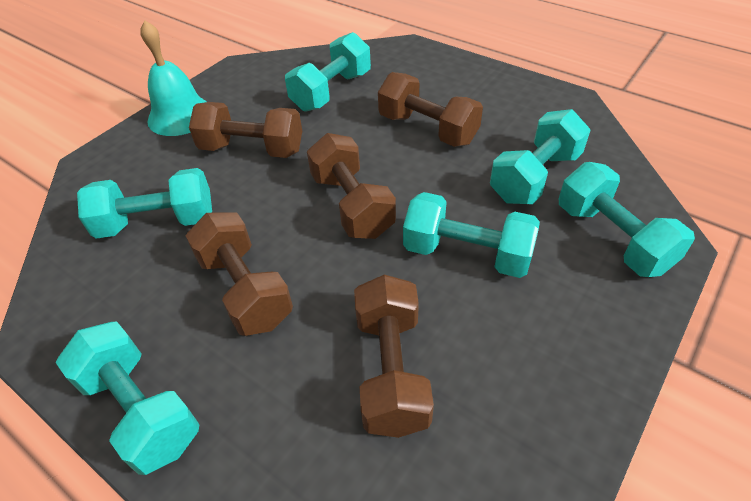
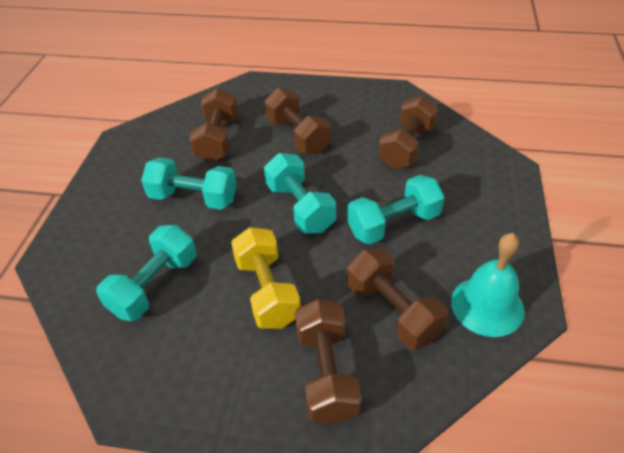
turquoise dumbbell: [56,321,199,475] [77,168,212,239] [285,32,371,112] [403,192,540,278] [490,109,590,204] [559,162,695,277] = 6 -> [96,225,196,321] [141,157,237,210] [264,153,336,233] [347,175,444,244] = 4
yellow dumbbell: none = 0 -> [231,227,301,329] = 1

